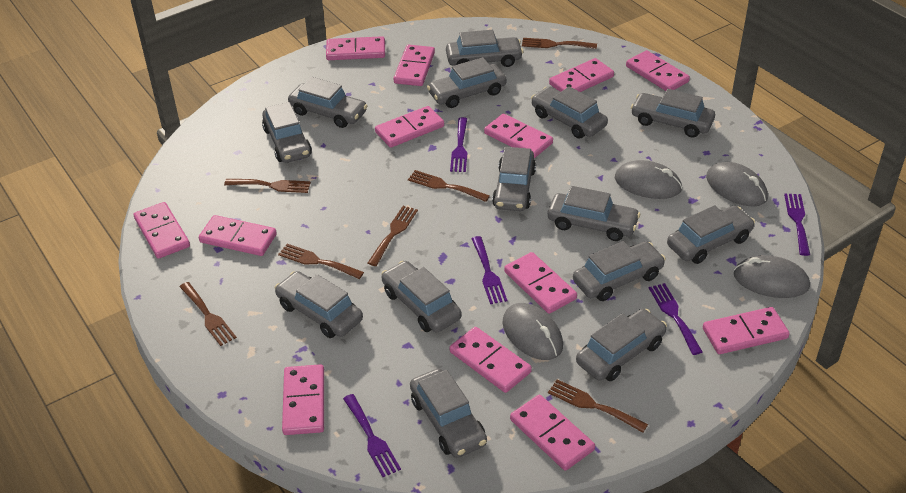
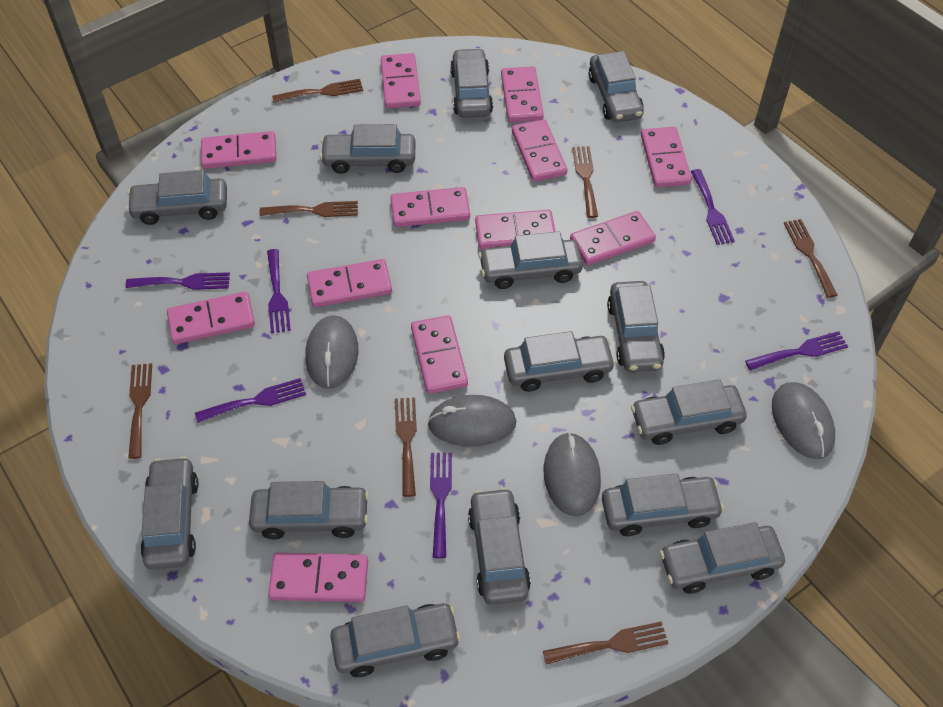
pink domino: [134,202,190,259] [199,215,277,256] [282,364,324,435] [326,36,385,60] [375,106,444,148] [394,45,435,86] [450,327,532,393] [484,114,553,158] [504,252,577,314] [510,395,595,471] [549,58,614,92] [626,50,690,91] [703,307,790,354] = 13 -> [167,292,255,344] [201,131,276,169] [268,553,368,602] [307,259,392,307] [381,53,421,108] [391,187,470,227] [411,315,468,394] [475,210,555,249] [501,66,544,122] [512,119,567,182] [570,211,656,265] [641,127,692,187] = 12
purple fork: [343,394,401,477] [450,117,467,172] [471,236,507,304] [649,283,703,355] [784,194,810,256] = 5 -> [125,272,230,290] [195,378,306,423] [267,249,291,333] [430,453,452,558] [690,169,735,245] [745,331,848,370] = 6

